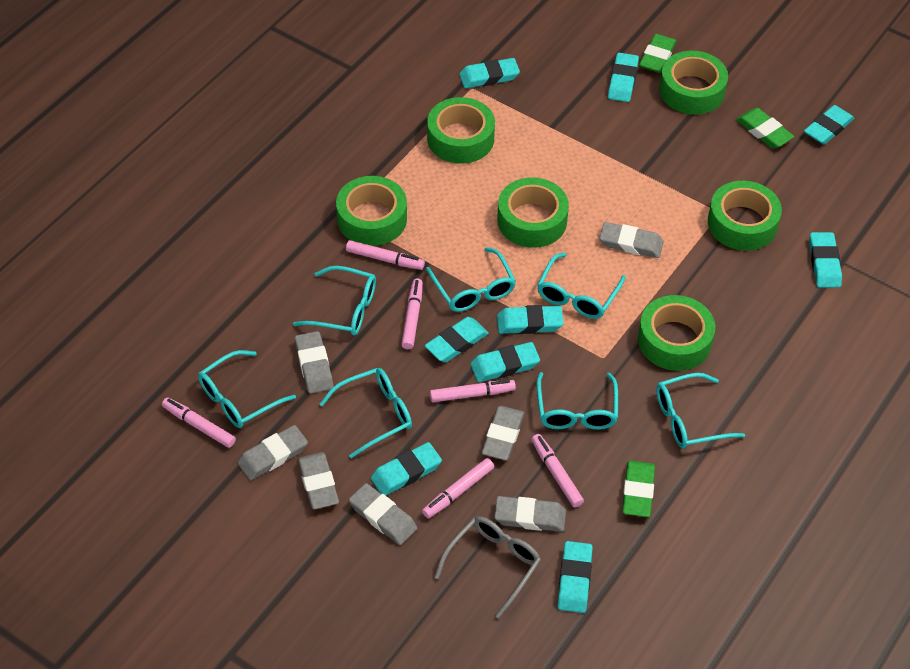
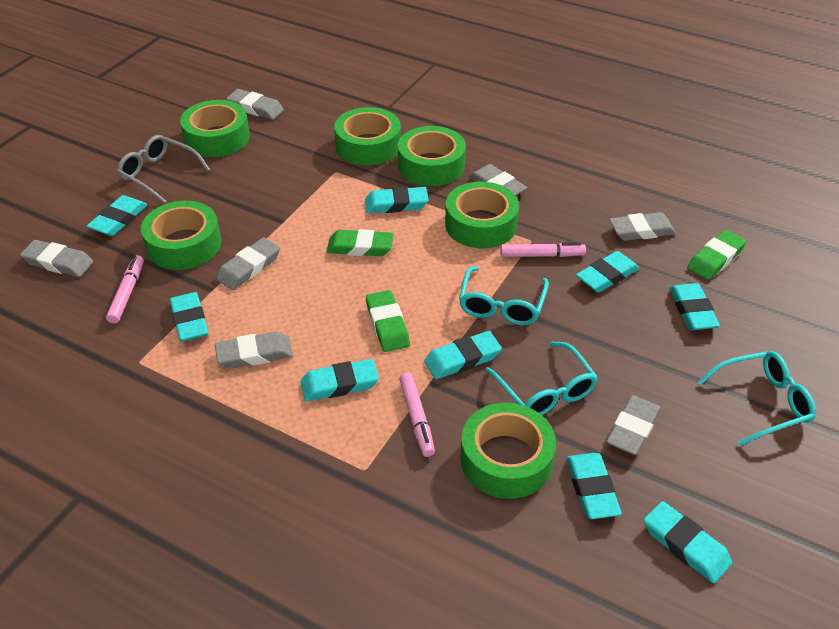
pink marker: [162,397,236,448] [346,240,425,270] [401,278,423,349] [422,458,494,518] [430,380,516,402] [531,434,584,508] = 6 -> [106,255,144,324] [399,372,435,457] [500,242,586,257] = 3
turquoise glasses: [198,350,296,428] [293,266,376,336] [320,368,412,458] [426,247,516,312] [536,372,618,430] [537,252,626,319] [656,373,745,449] = 7 -> [459,266,549,325] [485,342,598,415] [698,351,816,446] = 3

